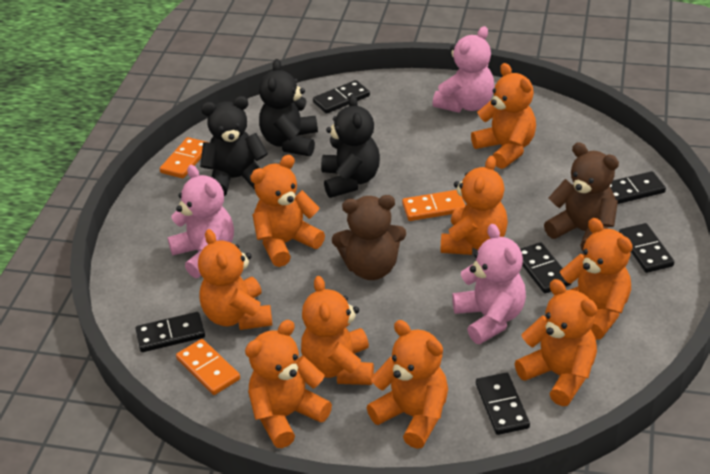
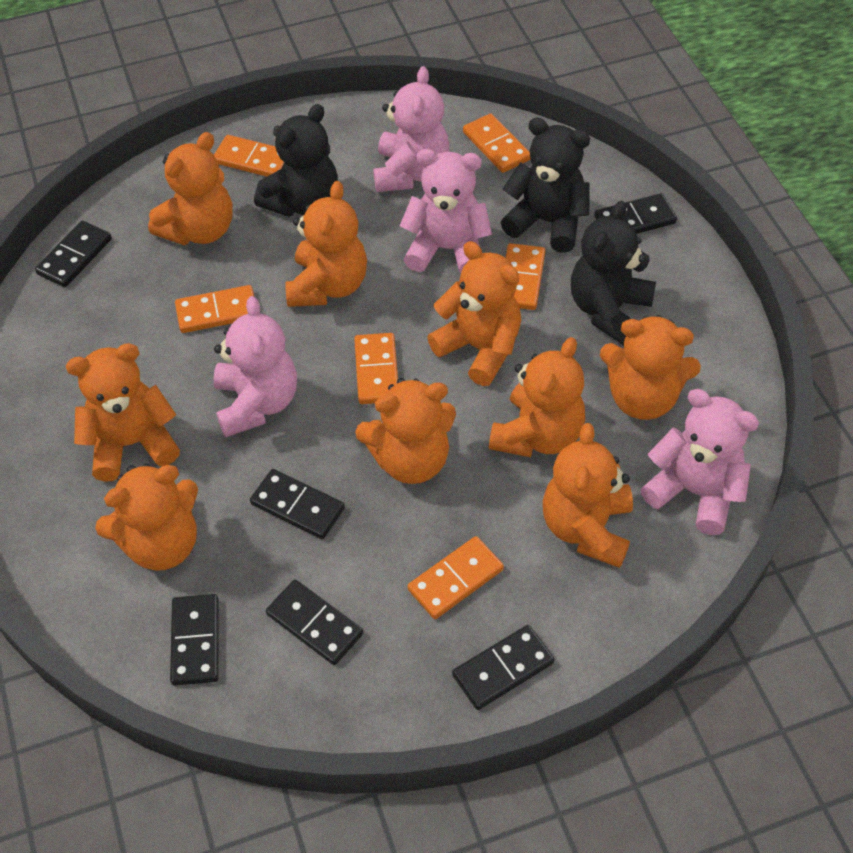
brown teddy bear: [332,195,406,280] [544,142,619,251] = 2 -> none = 0
orange domino: [160,137,206,178] [176,339,240,395] [402,190,465,221] = 3 -> [175,285,254,333] [214,135,284,177] [354,333,398,404] [407,536,504,619] [463,113,531,173] [505,243,546,310] = 6
pink teddy bear: [168,165,234,278] [432,26,494,113] [452,224,526,344] = 3 -> [214,296,297,437] [374,66,449,192] [400,149,492,274] [641,389,759,535] = 4

